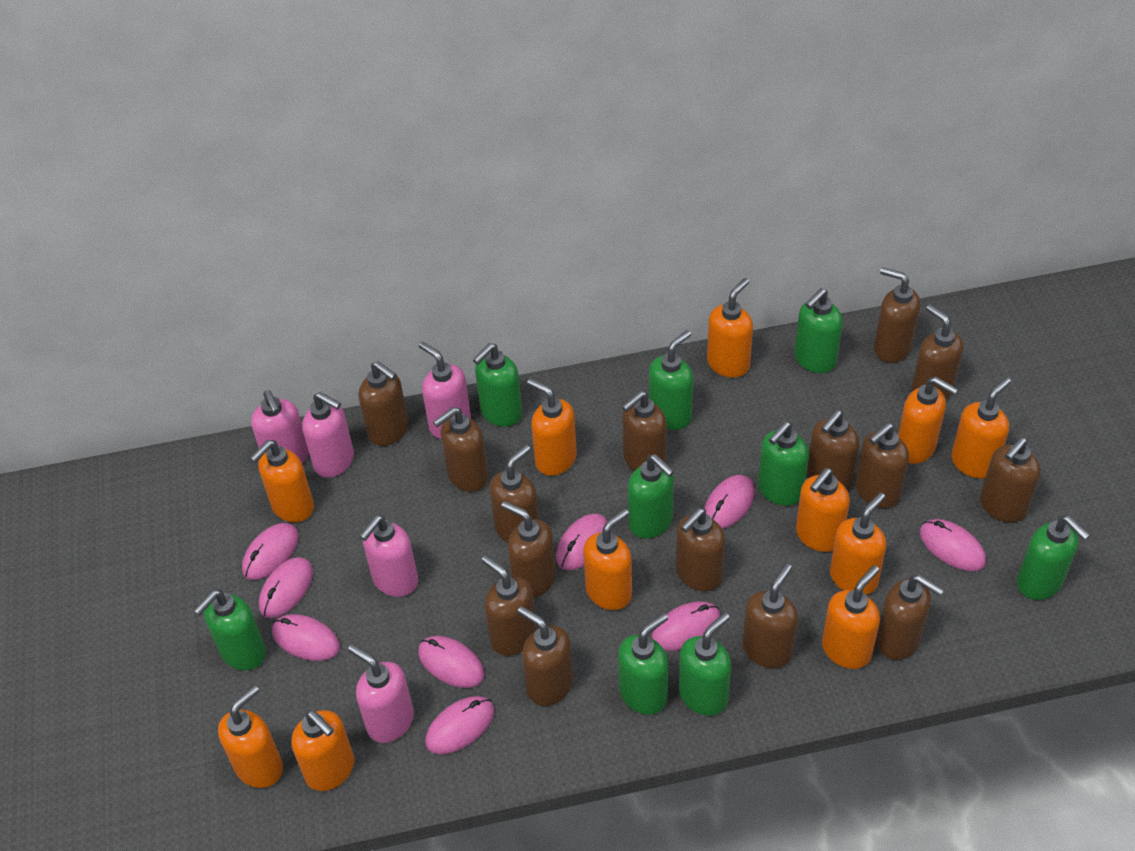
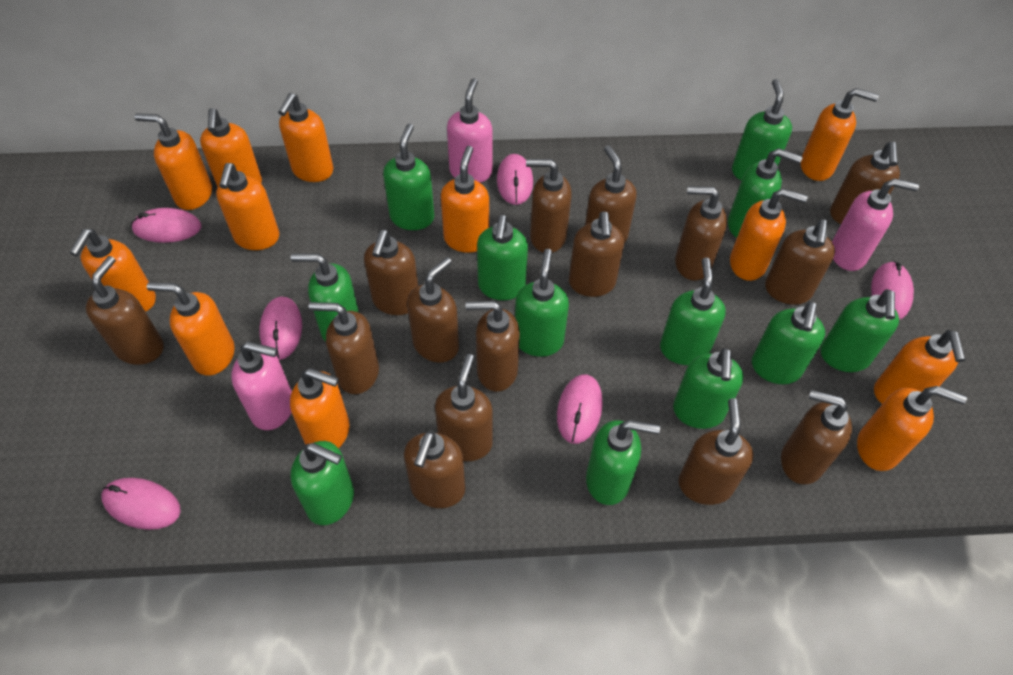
green soap dispenser: [194,589,266,670] [473,343,522,427] [618,613,668,715] [628,454,674,539] [649,330,693,430] [679,613,731,716] [758,421,809,506] [795,288,843,373] [1017,516,1090,600] = 9 -> [291,253,359,342] [291,441,354,525] [383,124,434,230] [477,215,528,300] [515,249,569,357] [586,420,660,505] [660,257,726,365] [673,348,743,429] [728,148,803,238] [732,79,792,181] [752,301,825,384] [821,289,899,372] = 12
orange soap dispenser: [218,685,283,788] [250,440,314,522] [291,710,354,791] [527,379,577,476] [583,508,632,610] [707,278,753,378] [796,468,850,552] [822,565,880,669] [830,492,886,595] [898,377,958,464] [951,377,1011,479] = 11 -> [70,229,156,312] [134,113,212,210] [147,282,235,376] [200,108,262,187] [216,163,279,250] [278,93,333,182] [290,368,350,448] [441,146,489,253] [730,189,808,281] [801,88,879,181] [857,386,967,471] [874,330,966,404] = 12
pink mouse: [242,523,299,580] [259,557,313,618] [272,614,340,661] [418,636,484,688] [425,696,495,754] [556,514,607,570] [652,601,721,651] [704,475,755,529] [920,519,986,571] = 9 -> [101,478,181,530] [131,208,201,243] [259,297,302,360] [497,154,533,205] [557,374,603,444] [871,261,914,320] = 6
pink soap dispenser: [251,390,309,463] [302,392,354,478] [348,644,414,743] [359,515,418,597] [419,342,471,439] = 5 -> [231,342,292,430] [447,78,492,183] [832,178,919,271] = 3

